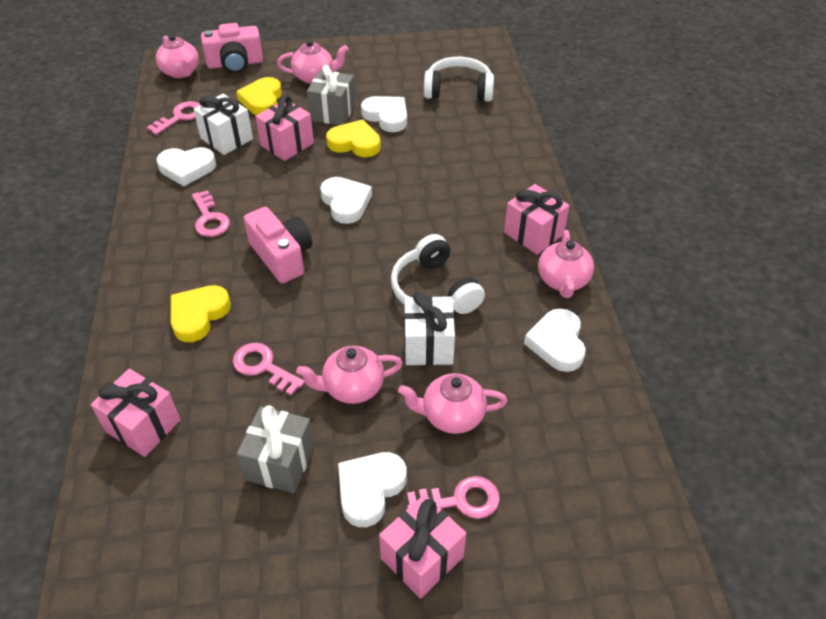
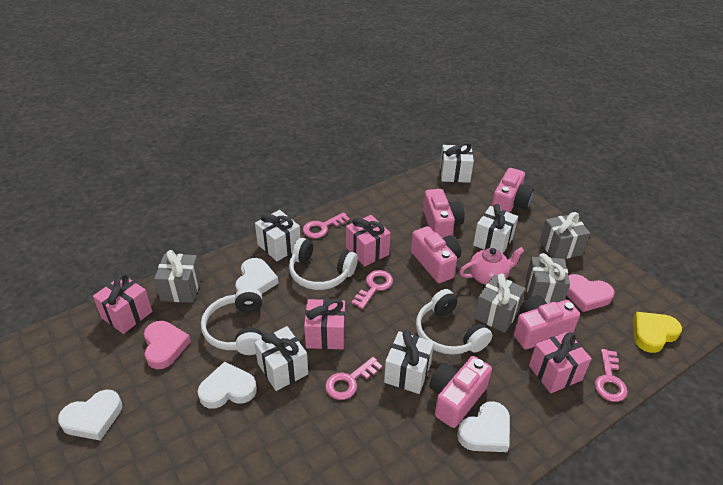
grey gift: [237,405,315,493] [307,65,355,125] = 2 -> [154,250,202,303] [474,274,526,333] [526,253,570,303] [540,212,590,259] = 4
pink camera: [201,23,263,73] [244,207,312,283] = 2 -> [411,226,461,283] [423,189,465,238] [429,356,492,428] [492,168,534,213] [514,296,580,349] = 5
pink heart: none = 0 -> [144,321,191,369] [567,274,615,312] = 2
pink teapot: [156,34,199,78] [277,39,348,84] [296,346,403,404] [398,373,508,434] [538,230,594,298] = 5 -> [460,247,524,285] = 1
white gift: [193,94,253,155] [404,292,455,366] = 2 -> [254,326,308,391] [255,210,301,261] [384,330,434,394] [440,142,474,183] [473,204,518,254] = 5
white headphones: [391,234,485,314] [424,57,494,101] = 2 -> [201,287,263,355] [289,238,358,290] [416,289,492,355] = 3
white heart: [156,147,216,186] [320,177,372,224] [338,452,407,527] [361,96,407,132] [524,308,586,372] = 5 -> [58,390,122,440] [198,362,257,409] [236,258,279,294] [457,401,510,452] = 4
yellow heart: [171,285,231,342] [236,77,282,115] [326,119,381,157] = 3 -> [633,312,682,353] = 1

